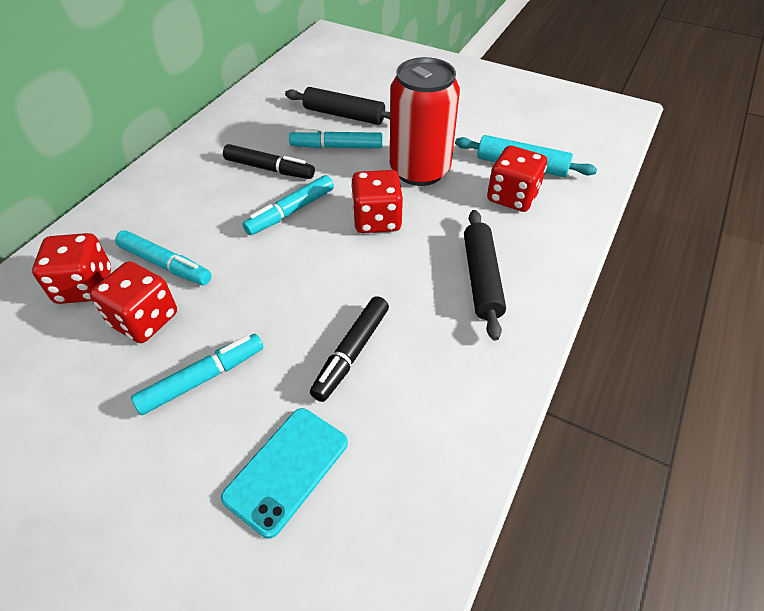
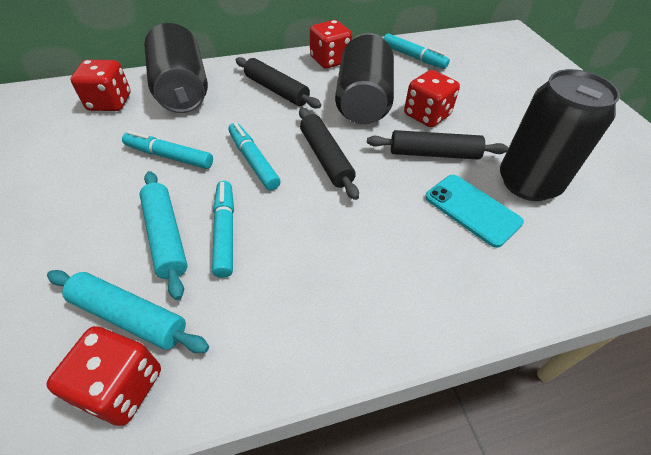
black can: none = 0 -> [144,23,208,113] [335,33,394,124] [500,69,620,201] = 3
black marker: [223,144,315,179] [310,296,389,402] = 2 -> none = 0
black rolling pin: [285,87,390,125] [464,210,506,341] = 2 -> [236,57,321,109] [299,108,359,200] [367,130,508,159] = 3
red can: [390,57,460,186] = 1 -> none = 0
turquoise rolling pin: [455,135,597,177] = 1 -> [47,270,209,353] [140,171,188,300] = 2

